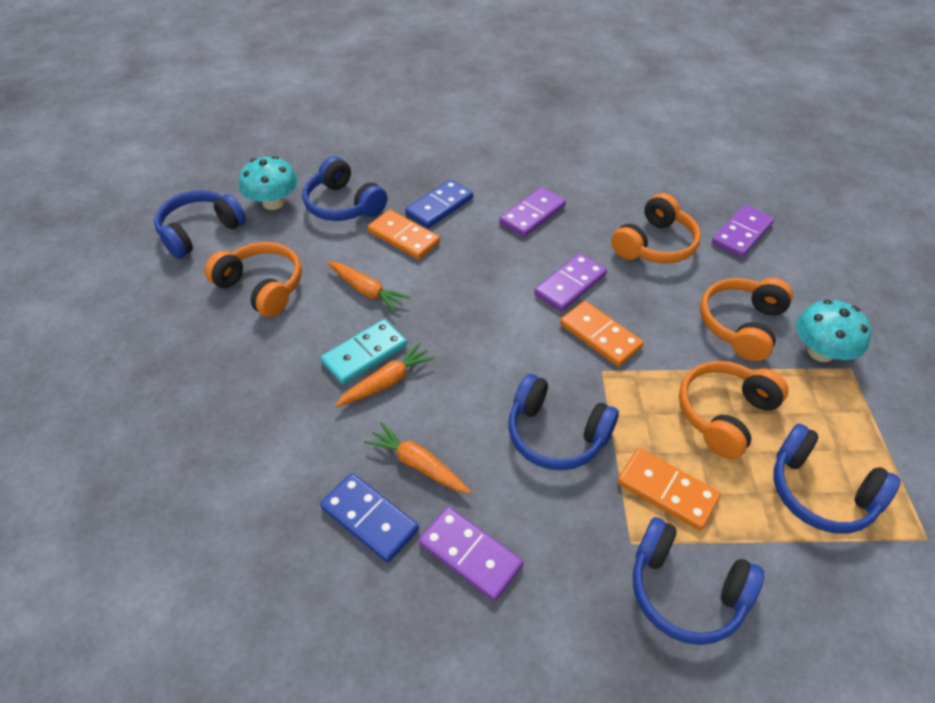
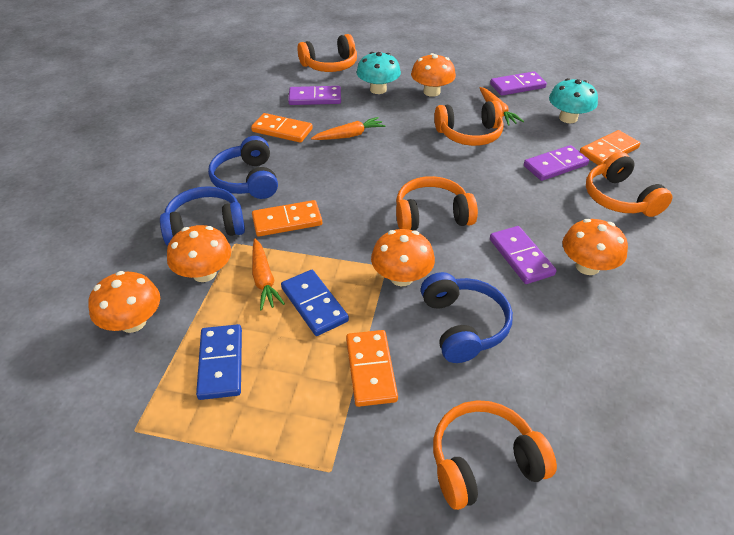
blue headphones: [154,190,246,259] [302,156,387,221] [508,374,619,470] [633,517,764,645] [773,424,901,534] = 5 -> [160,186,245,246] [208,136,278,199] [421,272,513,363] = 3
orange domino: [368,210,440,260] [560,301,644,367] [617,448,721,530] = 3 -> [251,113,313,143] [252,200,322,237] [346,330,398,407] [580,130,640,165] = 4
orange headphones: [205,242,302,317] [611,193,701,263] [679,361,788,459] [700,278,793,361] = 4 -> [297,34,357,72] [396,176,478,231] [433,400,557,510] [434,101,504,146] [586,152,673,217] = 5
orange mushroom: none = 0 -> [88,271,160,333] [167,225,231,282] [371,229,435,286] [411,53,456,97] [562,219,628,275] = 5
turquoise domino: [321,319,407,385] = 1 -> none = 0

